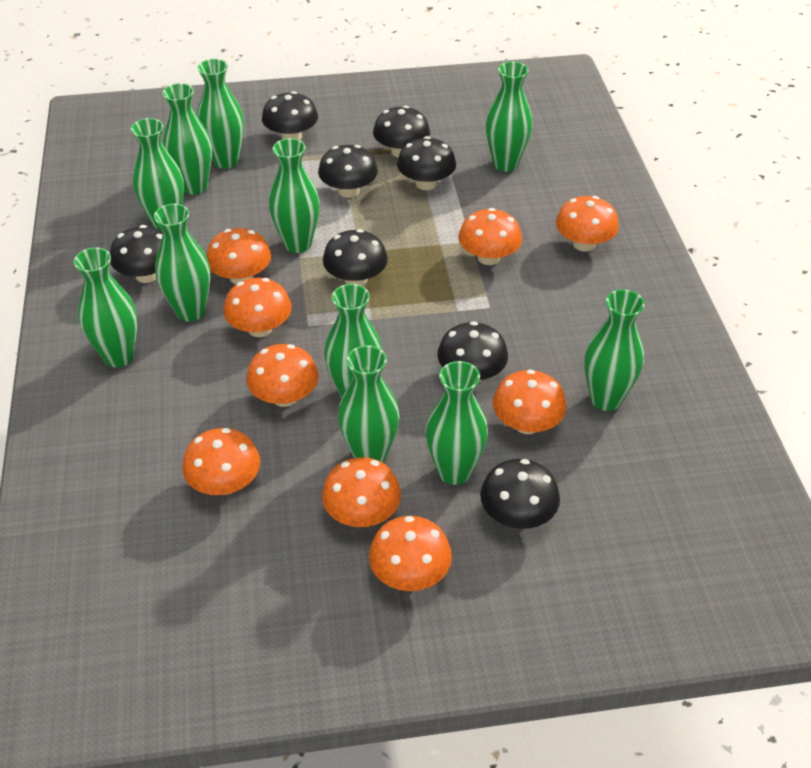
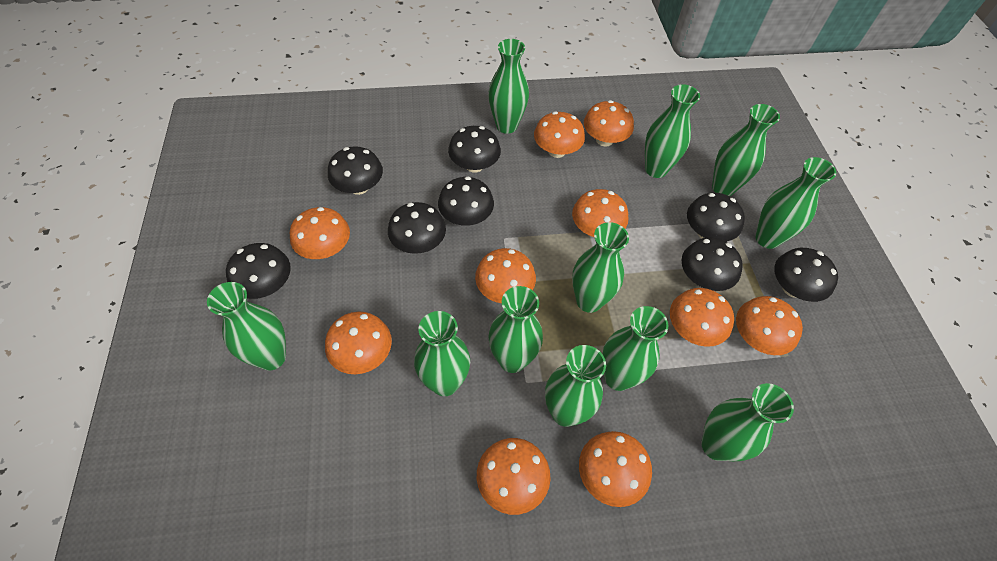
orange mushroom: [182,428,260,495] [206,228,271,284] [223,278,292,337] [246,344,319,407] [322,457,401,527] [369,516,452,591] [459,208,522,265] [493,369,567,434] [556,196,619,252] = 9 -> [290,207,350,259] [325,312,392,374] [475,248,536,303] [477,438,550,515] [534,112,585,158] [572,189,628,237] [579,431,652,507] [584,100,634,147] [670,288,734,347] [736,296,803,355] = 10

